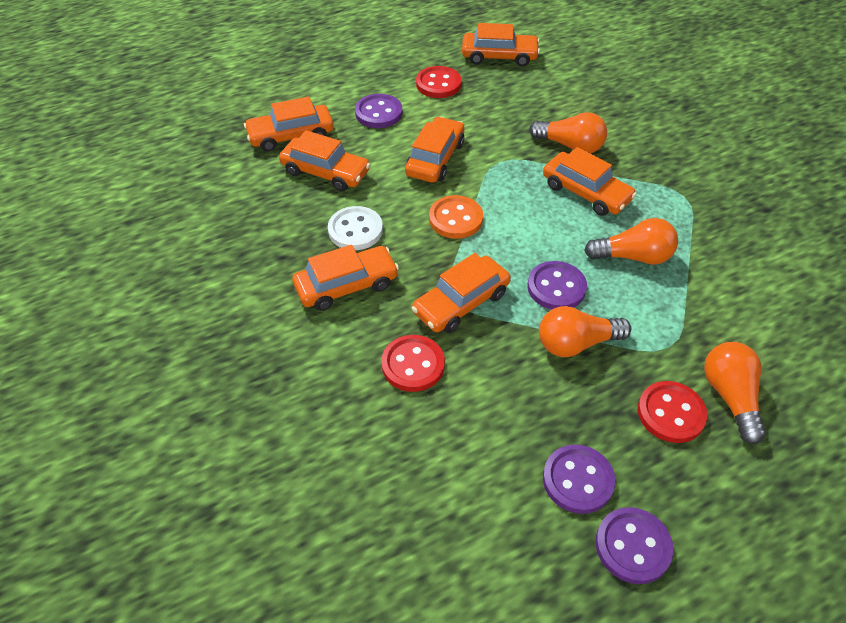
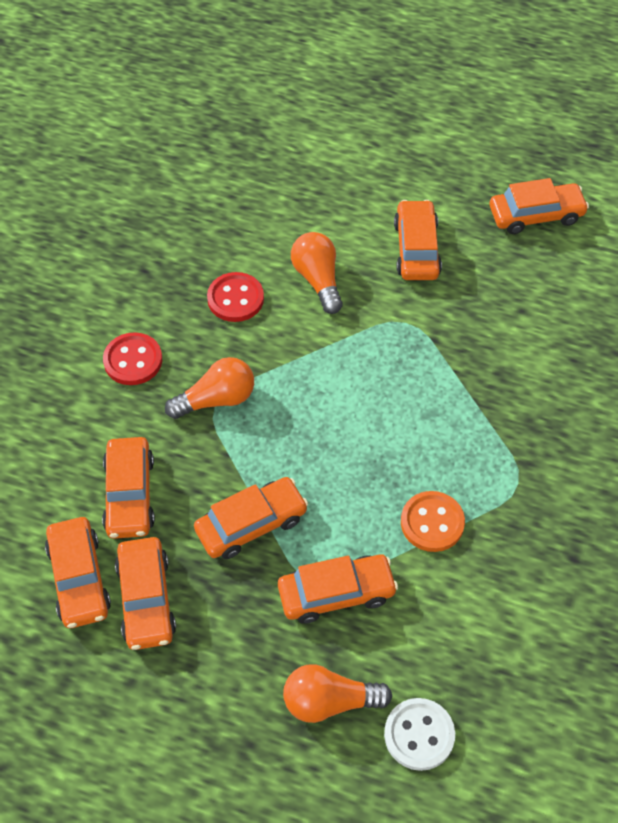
orange light bulb: [529,112,607,153] [539,306,631,357] [584,218,678,265] [704,342,766,444] = 4 -> [165,357,254,419] [283,665,392,723] [291,232,343,314] = 3
purple button: [355,94,402,128] [528,261,587,310] [543,444,615,514] [596,507,674,584] = 4 -> none = 0
red button: [381,335,445,392] [416,66,462,98] [638,381,707,443] = 3 -> [103,332,162,385] [207,272,264,322] = 2

